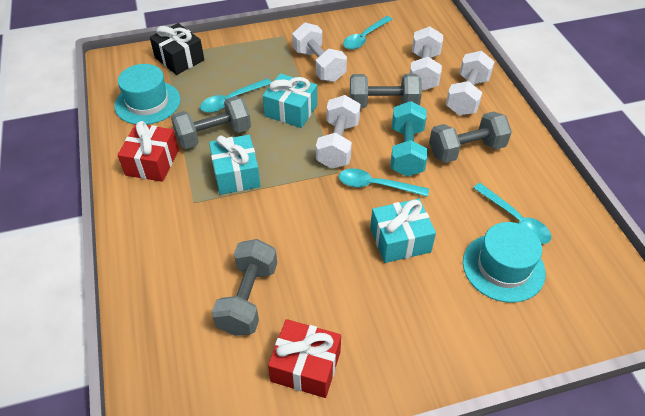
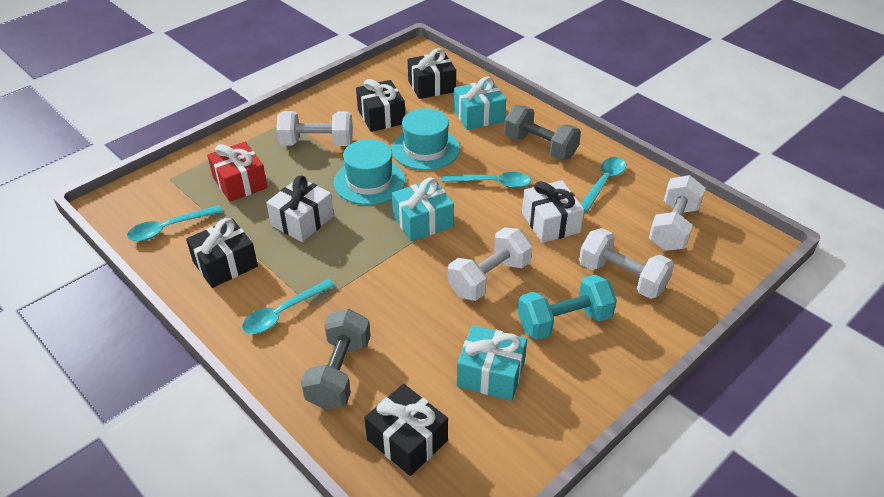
black gift: [150,23,204,75] = 1 -> [186,218,258,288] [356,79,405,132] [364,384,448,476] [408,48,456,99] = 4
grey dumbbell: [171,96,251,149] [212,239,277,336] [350,74,422,108] [429,111,512,163] = 4 -> [301,309,370,410] [504,105,581,160] = 2
red gift: [118,121,179,182] [268,319,341,398] = 2 -> [207,142,268,202] = 1
white gift: none = 0 -> [266,176,334,242] [522,180,584,243] = 2

